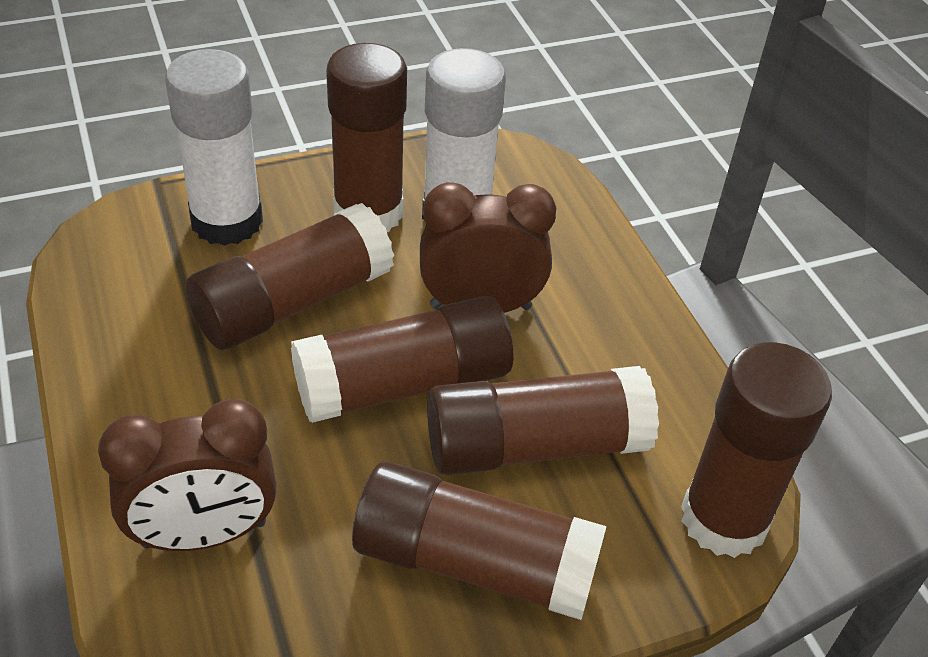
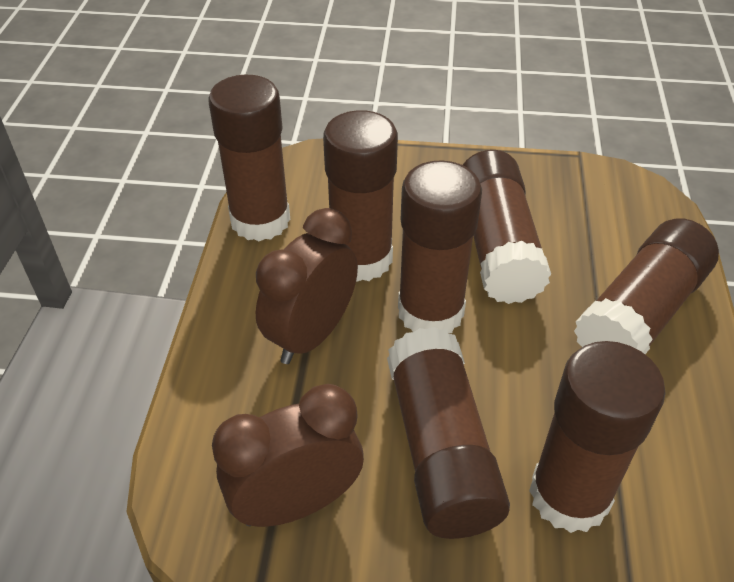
brown glue stick: [186,203,394,350] [291,296,513,423] [326,43,407,232] [352,461,607,620] [427,366,659,475] [681,342,832,558] = 6 -> [208,75,290,241] [323,110,398,282] [387,327,510,539] [398,160,482,333] [463,150,551,304] [529,341,666,533] [574,218,719,354] = 7
white glue stick: [165,49,263,246] [422,48,506,225] = 2 -> none = 0

